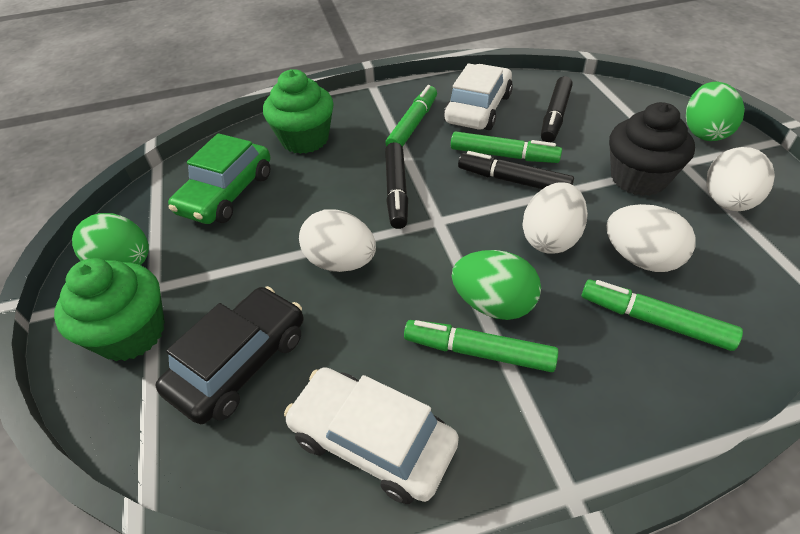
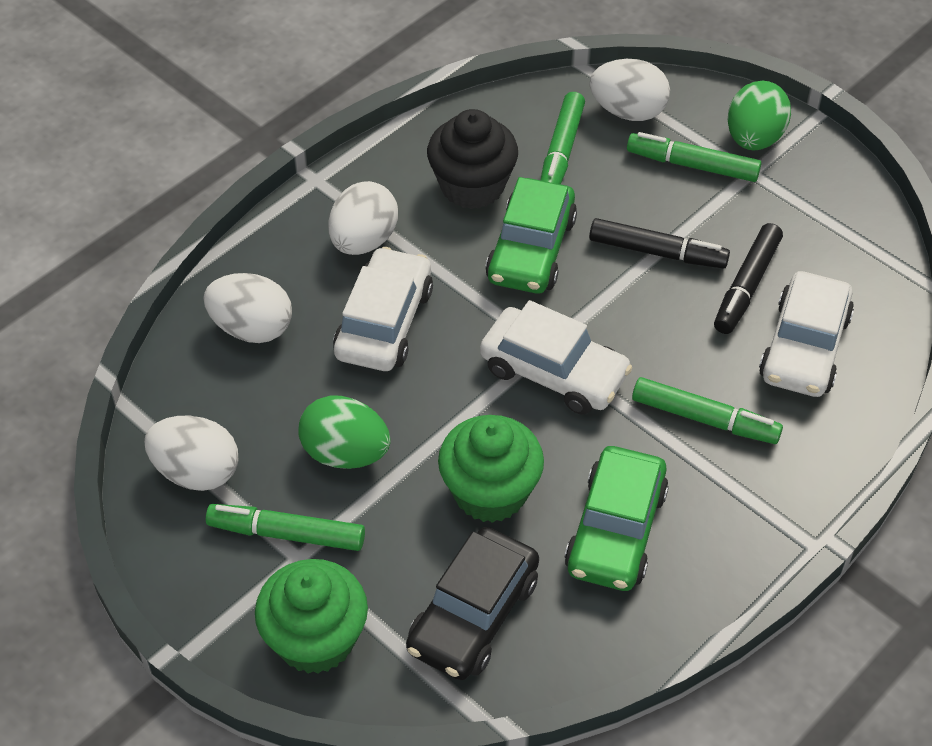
black marker: [385,142,408,229] [458,151,574,189] [541,76,573,142] = 3 -> [589,218,730,269] [714,223,783,334] = 2
green car: [168,133,271,224] = 1 -> [485,177,577,294] [565,446,669,591] = 2
green egg: [72,213,149,265] [452,250,541,320] [686,82,745,141] = 3 -> [298,395,391,469] [727,81,791,151] = 2
white car: [284,367,459,504] [444,64,513,130] = 2 -> [333,247,433,371] [480,300,632,415] [759,271,854,397] = 3

